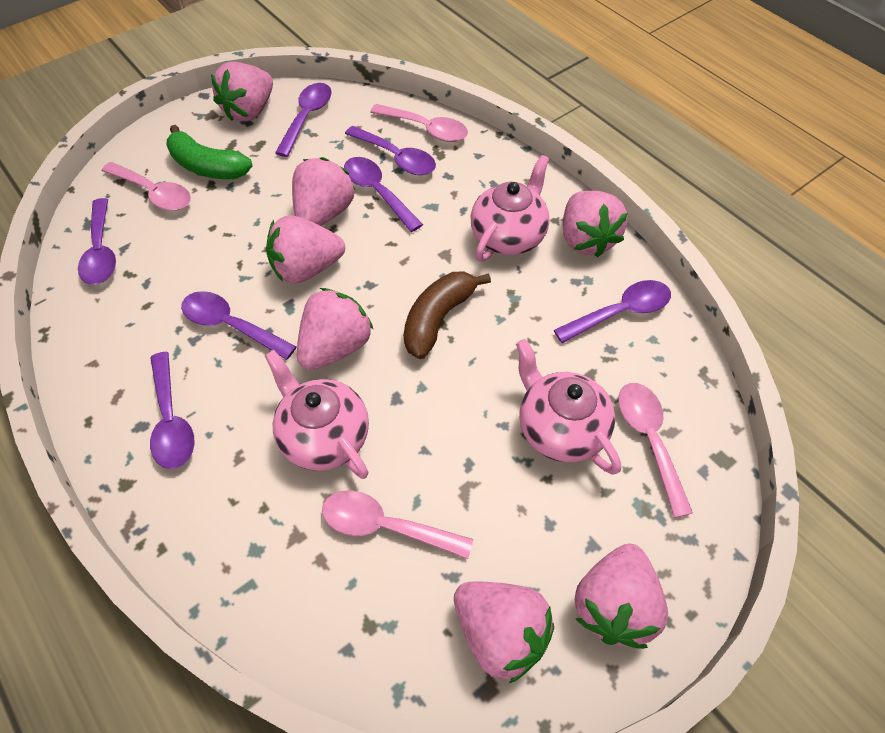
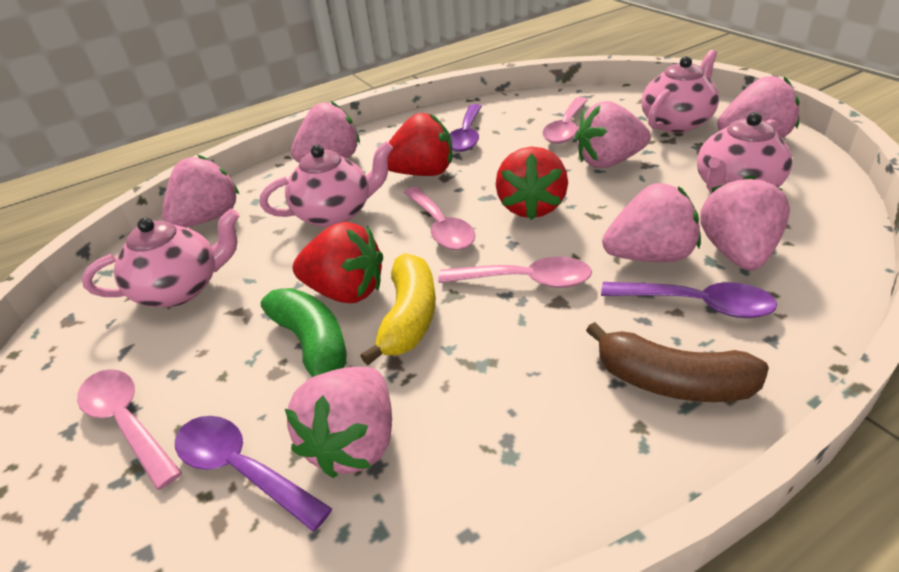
pink teapot: [265,350,369,479] [471,155,550,262] [516,339,621,475] = 3 -> [82,209,240,307] [260,141,393,227] [642,50,719,133] [697,112,793,194] = 4
purple spoon: [78,198,116,285] [150,352,195,469] [181,291,297,360] [275,83,332,157] [344,157,423,232] [345,126,436,175] [554,280,671,343] = 7 -> [175,416,332,532] [450,104,482,152] [601,282,777,318] = 3
red strawberry: none = 0 -> [293,222,383,303] [388,113,452,176] [495,147,568,220] = 3
yellow banana: none = 0 -> [361,253,436,365] = 1

